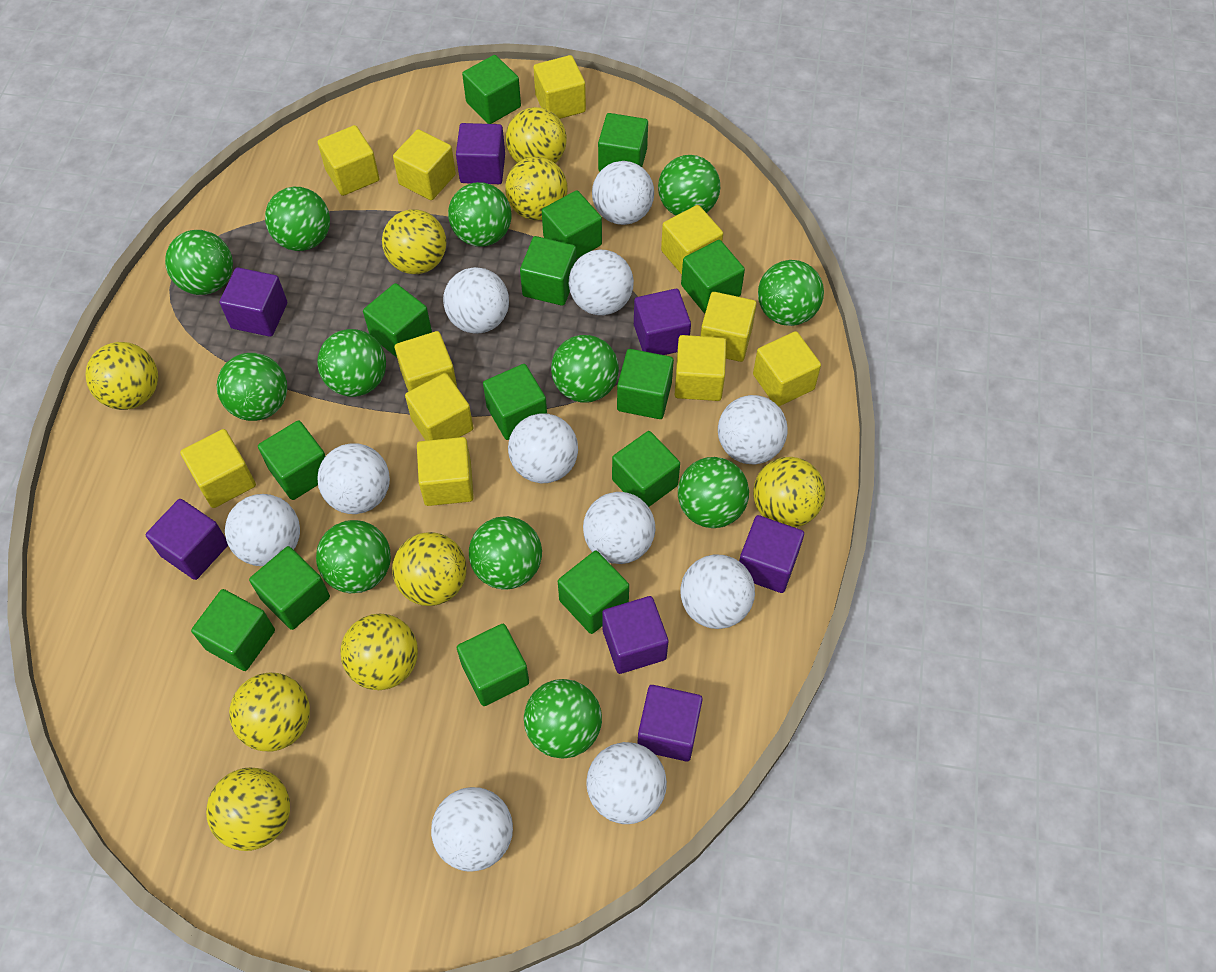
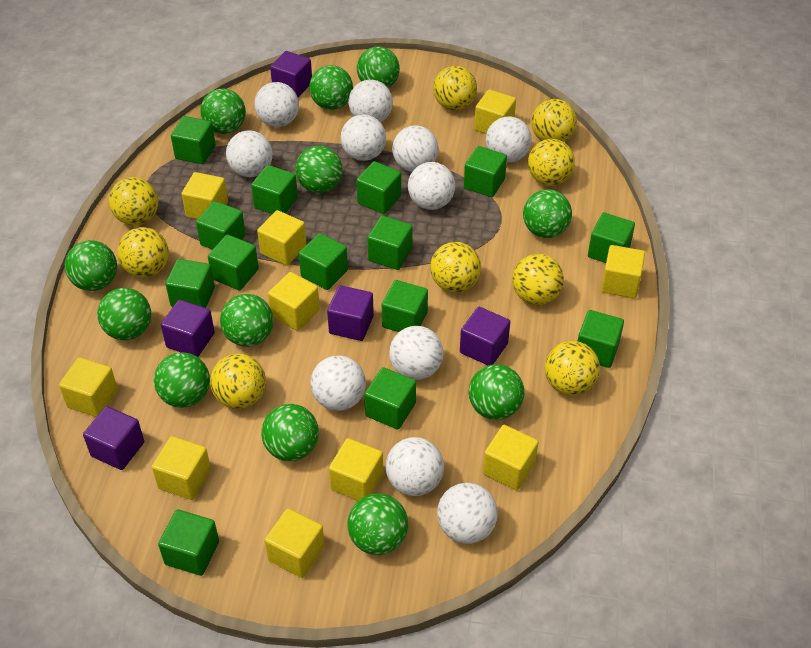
purple cube: [146,499,228,580] [219,267,287,337] [456,123,505,184] [602,596,669,674] [634,289,691,355] [637,685,703,761] [739,515,804,593] = 7 -> [83,406,144,470] [161,300,215,357] [270,51,312,97] [327,285,374,341] [460,307,510,365] = 5
yellow cube: [180,429,256,508] [318,125,380,196] [393,129,456,200] [395,331,457,392] [405,373,473,441] [417,437,474,506] [534,55,586,119] [661,205,723,274] [675,335,726,401] [701,292,757,362] [753,331,821,406] = 11 -> [59,357,118,417] [152,436,211,500] [182,172,228,219] [257,210,306,266] [265,508,325,578] [268,272,320,331] [329,438,383,501] [474,90,516,134] [483,425,539,490] [601,245,645,298] = 10

